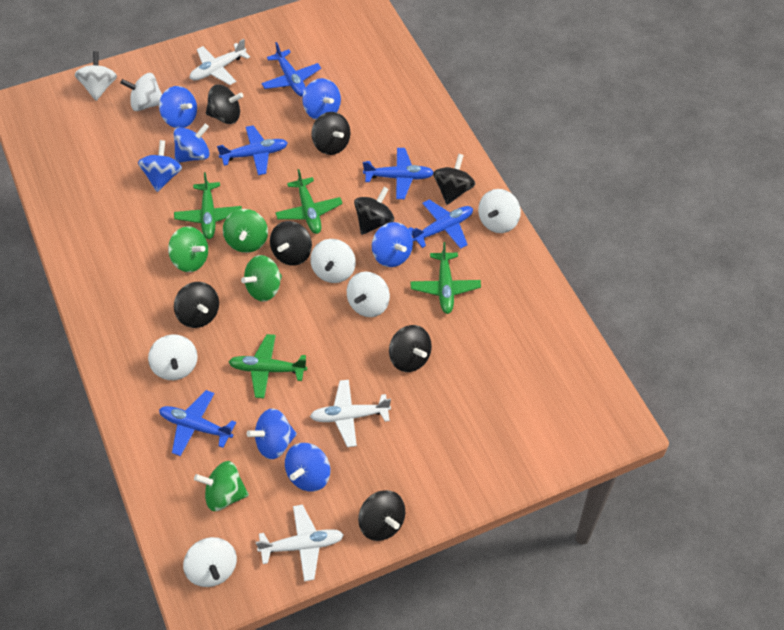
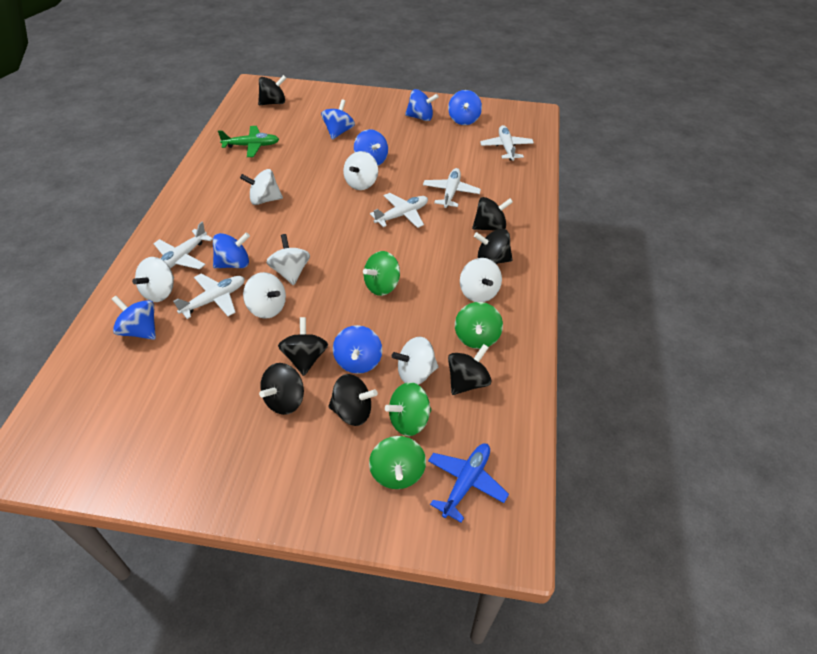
black spinning top: [174,282,219,328] [206,84,243,124] [270,221,312,266] [311,112,350,155] [354,187,394,235] [358,490,405,541] [389,325,432,372] [433,154,475,205] = 8 -> [258,75,286,105] [259,363,304,415] [278,317,328,376] [328,374,378,426] [448,344,492,395] [472,197,513,231] [474,229,513,264] = 7
blue plane: [159,390,236,456] [217,125,288,175] [261,42,321,97] [363,148,433,199] [408,199,473,249] = 5 -> [428,443,509,523] = 1
green plane: [174,172,242,239] [229,334,307,398] [275,169,343,234] [410,242,481,314] = 4 -> [218,126,279,157] = 1
white plane: [190,39,250,85] [256,505,344,581] [310,380,391,447] = 3 -> [154,222,213,269] [173,273,245,319] [370,193,428,228] [423,168,481,208] [480,125,534,161] = 5

